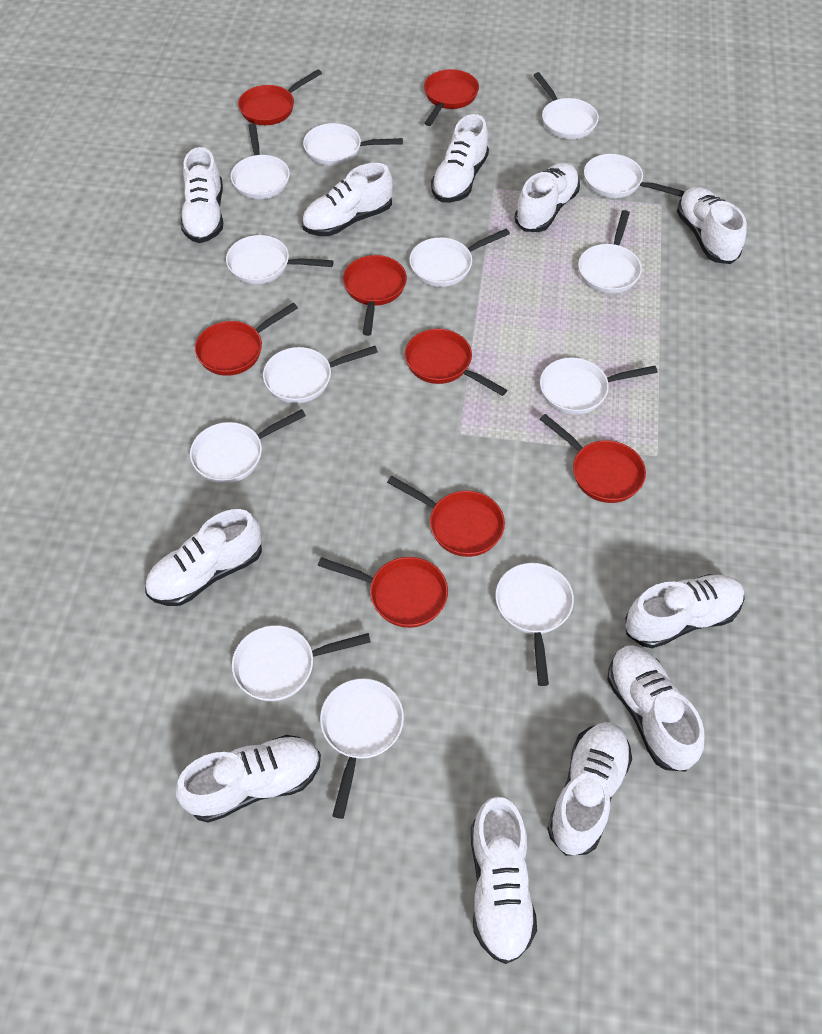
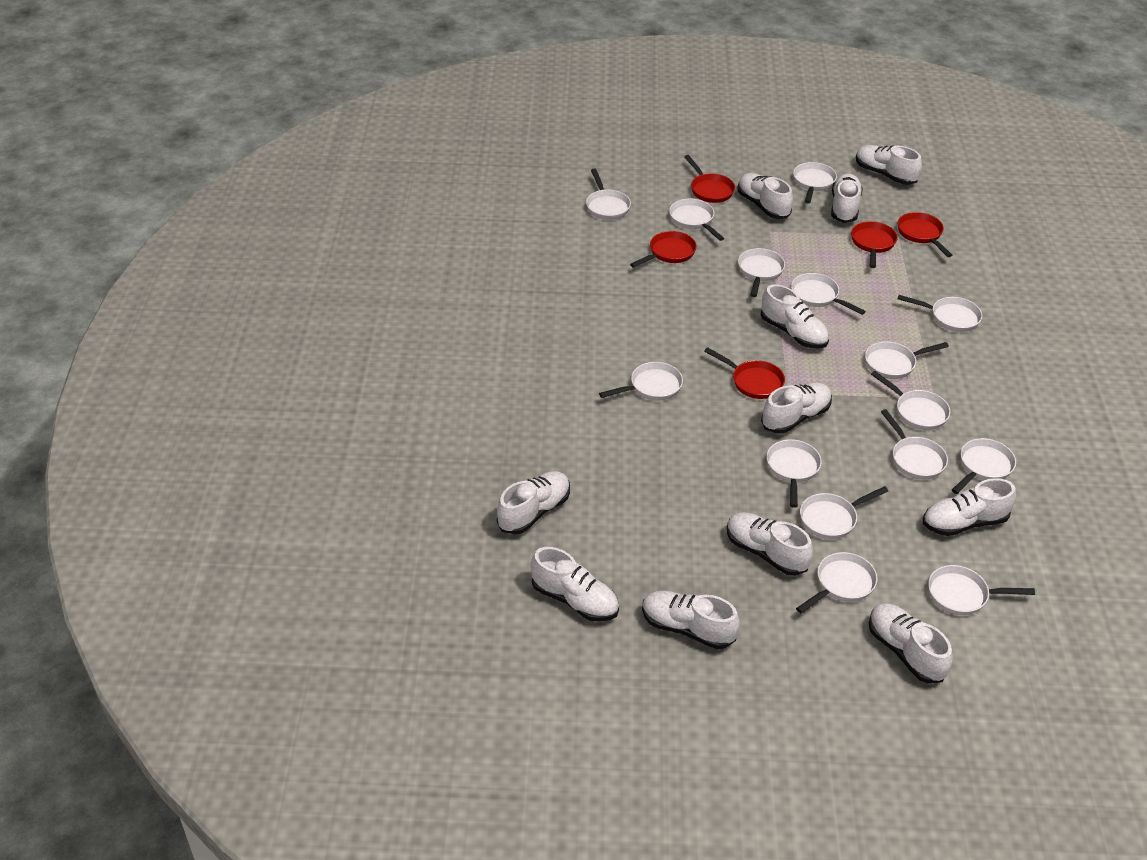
red pan: [195,303,298,376] [238,69,322,125] [318,557,448,628] [343,255,407,336] [387,476,505,557] [405,329,507,396] [424,69,479,126] [540,414,646,503] = 8 -> [630,231,696,268] [684,155,735,203] [704,347,785,399] [851,221,898,268] [898,212,952,257] = 5
white pan: [190,409,306,484] [226,235,333,284] [231,124,290,199] [232,625,371,701] [263,346,378,403] [303,123,403,166] [320,678,404,819] [409,229,510,287] [496,563,574,686] [534,72,599,139] [540,357,657,415] [578,210,642,294] [584,154,684,198] = 13 -> [586,168,631,220] [599,362,683,401] [669,199,724,241] [738,248,785,297] [766,439,822,508] [791,273,866,315] [793,162,837,203] [796,552,878,613] [800,486,888,539] [865,341,949,379] [871,371,950,430] [881,409,948,479] [897,295,982,332] [928,565,1035,615] [952,438,1016,494] = 15

